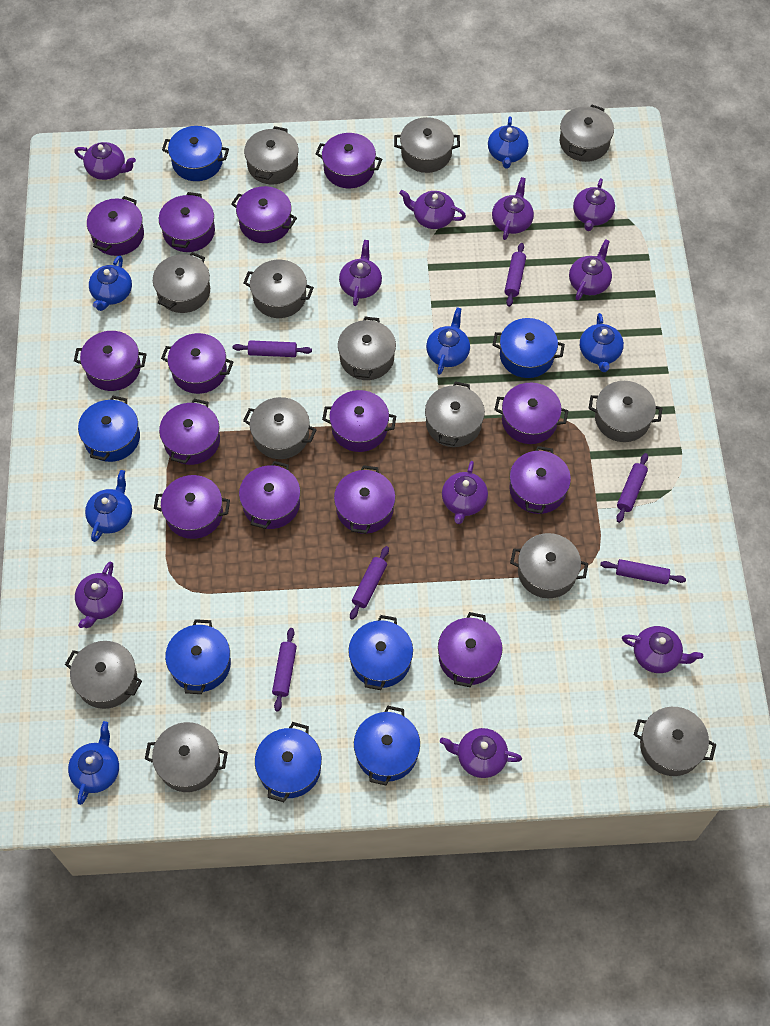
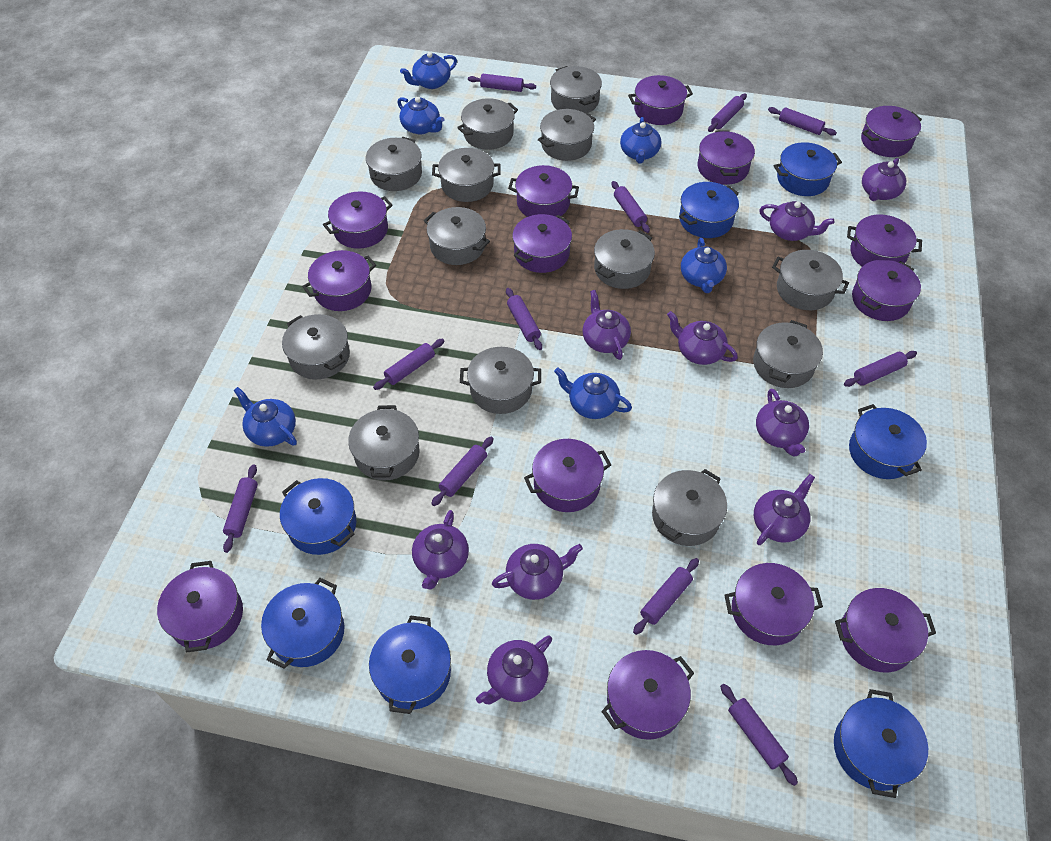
purple rolling pin: [233,340,312,357] [272,628,297,712] [350,546,389,620] [505,243,526,307] [600,559,686,584] [616,453,648,523] = 6 -> [223,464,258,553] [373,339,444,390] [431,436,494,506] [468,74,536,92] [506,288,542,350] [612,181,650,233] [633,558,699,635] [708,94,747,132] [720,684,798,786] [768,107,837,136] [844,351,917,387] = 11
purple teapot: [74,142,136,180] [75,562,123,628] [339,240,382,306] [399,190,466,229] [440,728,522,778] [442,461,488,524] [492,177,534,240] [569,239,612,300] [573,178,615,231] [622,626,703,673] = 10 -> [412,510,469,589] [476,635,552,704] [492,544,583,600] [583,290,631,360] [667,311,738,365] [754,474,815,545] [756,389,809,457] [759,201,834,241] [862,158,906,201] = 9

